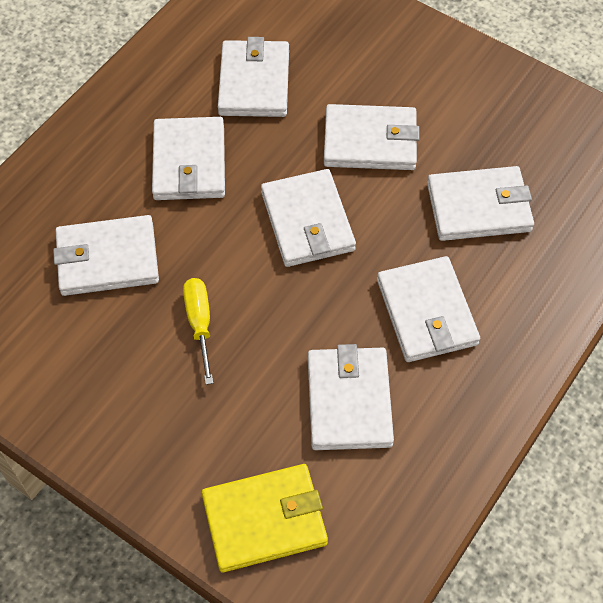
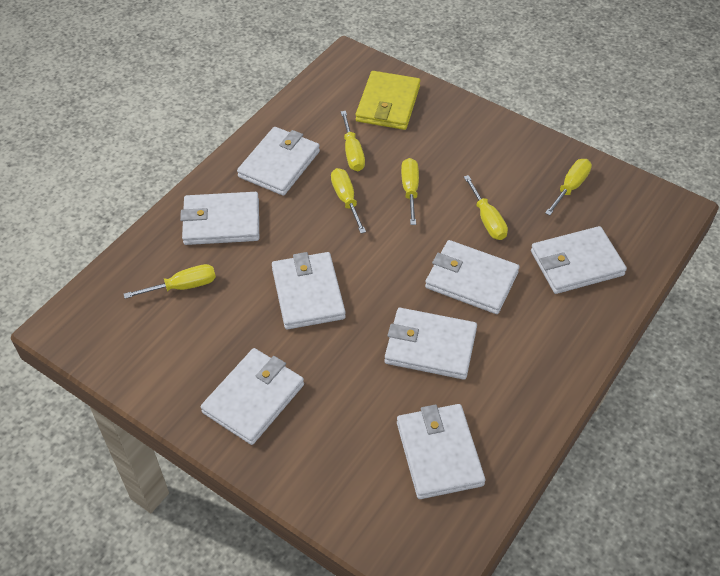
yellow screwdriver: [183,278,213,385] = 1 -> [124,264,216,299] [331,168,366,233] [341,111,365,171] [401,158,419,225] [464,175,508,240] [545,159,592,216] = 6

